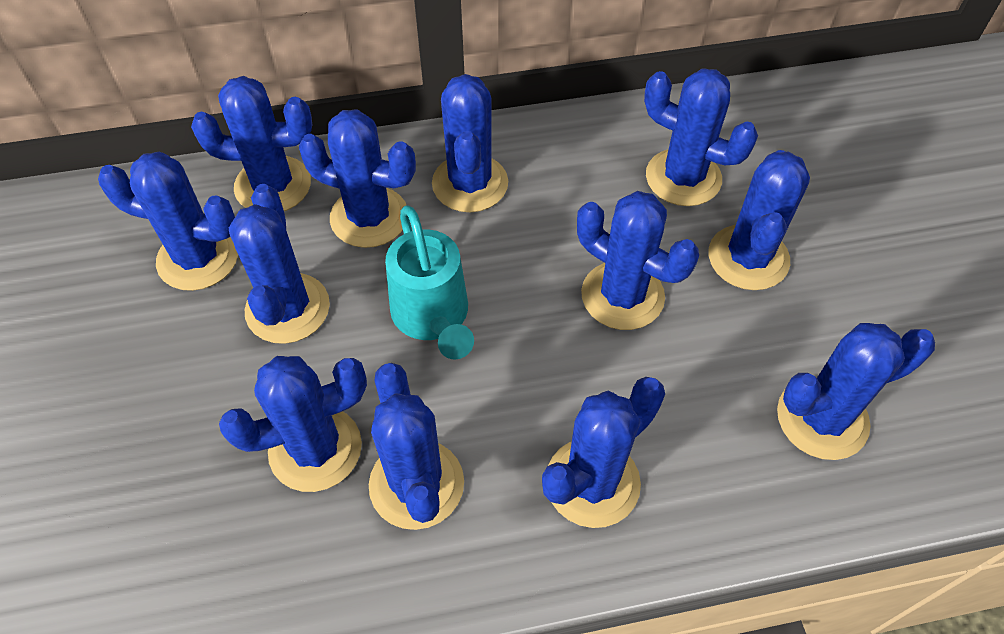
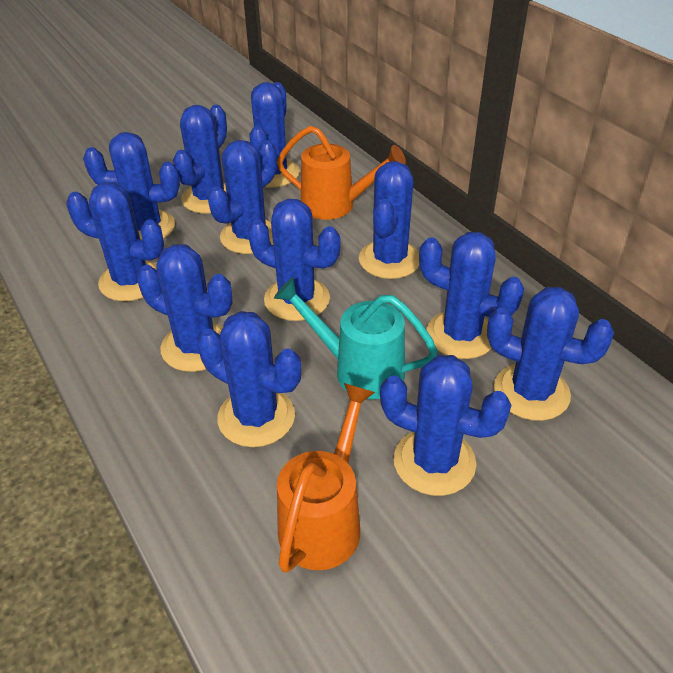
orange watering can: none = 0 -> [277,126,406,220] [277,383,375,573] = 2

